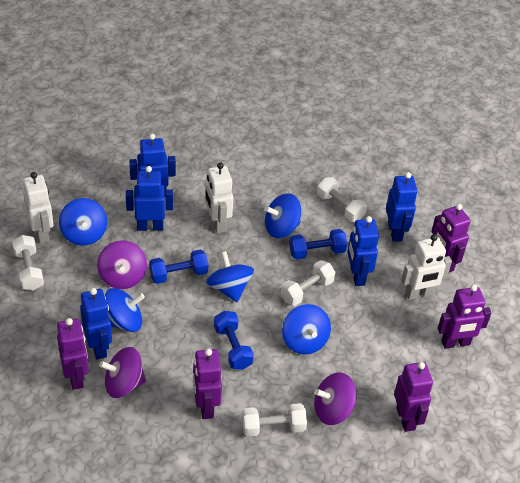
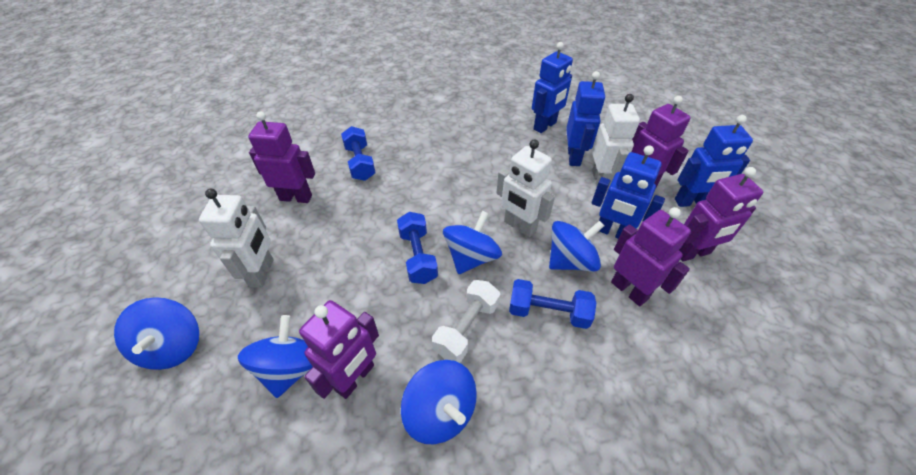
blue robot: [80,288,112,360] [126,166,173,231] [129,134,176,197] [347,216,379,286] [386,172,418,242] = 5 -> [532,42,573,133] [566,71,605,166] [591,145,665,239] [675,115,753,207] = 4
purple spinning top: [97,240,147,289] [99,347,146,398] [314,373,357,425] = 3 -> none = 0
white dumbbell: [12,235,44,291] [242,403,307,437] [280,260,335,306] [317,177,367,222] = 4 -> [432,280,500,363] = 1

